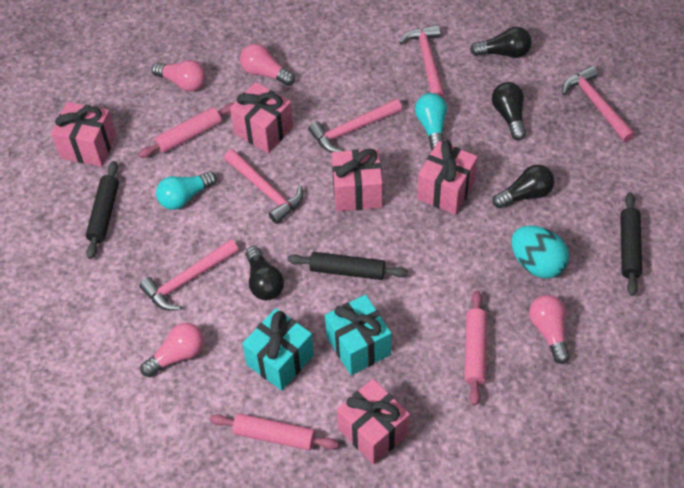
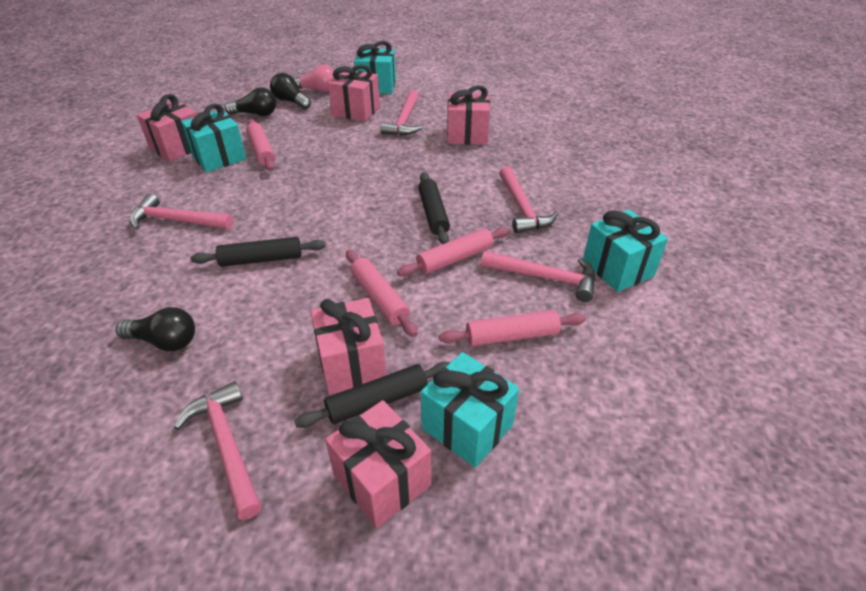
black light bulb: [246,246,284,300] [470,27,532,58] [492,82,526,141] [493,164,554,208] = 4 -> [116,307,195,351] [225,87,276,116] [270,73,311,109] = 3
pink light bulb: [140,323,204,377] [152,60,206,92] [240,44,295,86] [529,295,570,364] = 4 -> [293,65,334,92] = 1
pink rolling pin: [138,103,234,158] [210,413,339,450] [465,291,487,406] = 3 -> [246,119,275,171] [346,250,418,337] [397,227,510,277] [439,310,586,346] = 4
turquoise egg: [511,226,569,279] = 1 -> none = 0
turquoise gift: [242,308,314,391] [325,295,391,375] = 2 -> [181,104,246,172] [354,41,396,94] [421,352,519,468] [583,210,668,292] = 4
turquoise light bulb: [156,171,217,210] [415,93,447,151] = 2 -> none = 0

